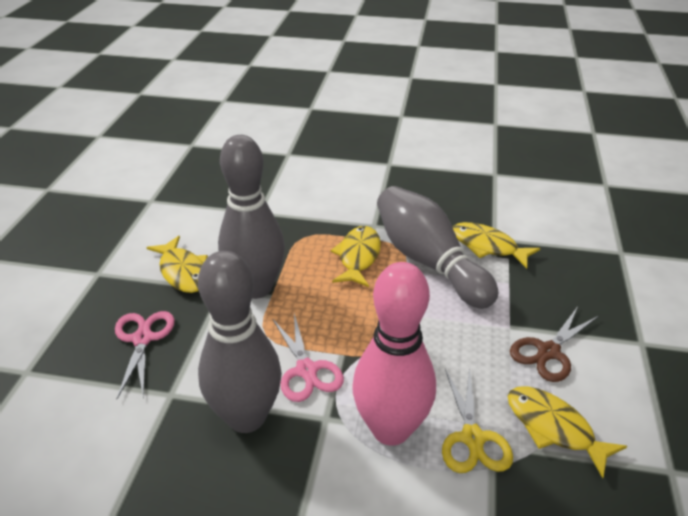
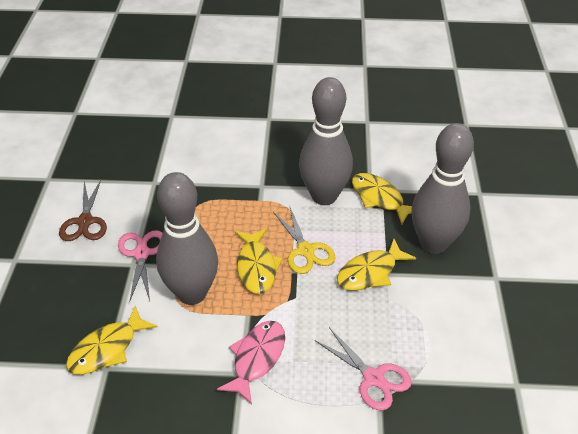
pink bowling pin: [352,262,436,446] = 1 -> none = 0
pink fish: none = 0 -> [217,321,285,404] = 1

